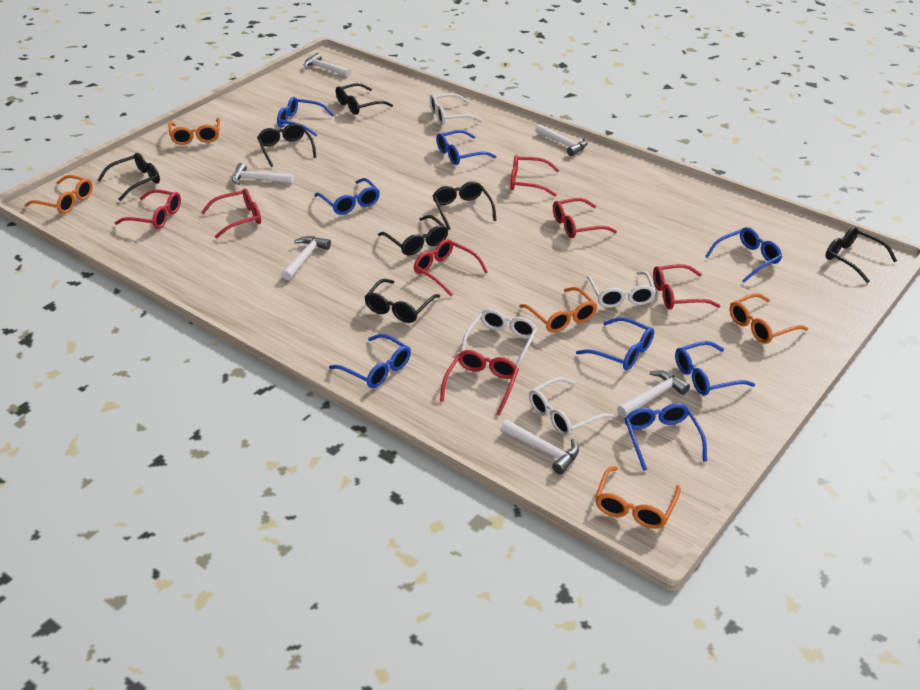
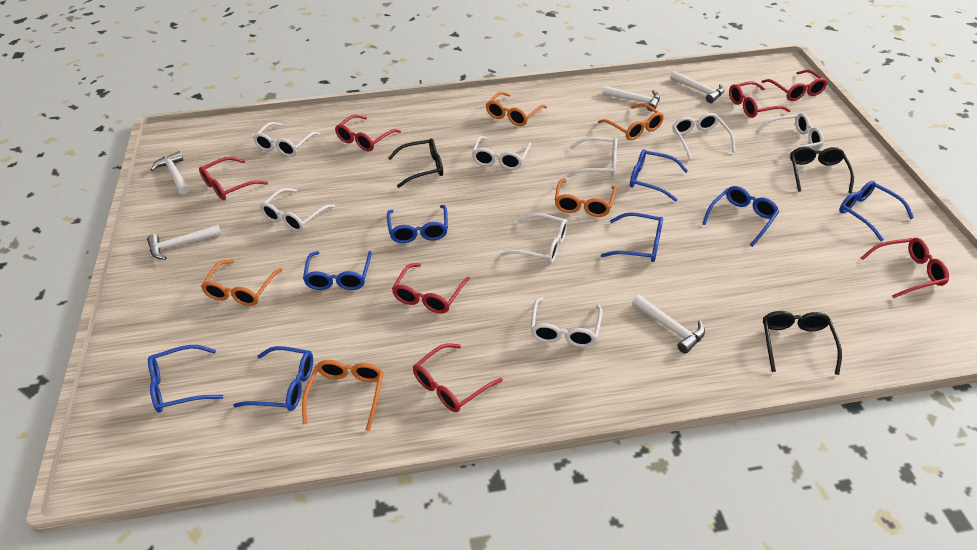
black glasses: [97,153,160,201] [257,123,316,167] [336,83,393,115] [364,279,440,323] [378,215,448,255] [433,181,496,230] [826,227,897,283] = 7 -> [388,138,443,188] [763,311,842,375] [790,146,854,193] = 3
white glasses: [430,93,482,125] [461,309,538,368] [529,377,614,436] [587,271,656,308] = 4 -> [253,122,320,157] [260,188,335,232] [472,136,531,170] [501,213,568,263] [530,297,603,347] [567,137,617,177] [672,113,735,160] [756,113,824,159] = 8
white hammer: [232,163,294,185] [282,236,331,280] [304,53,351,77] [501,420,579,474] [535,124,588,156] [617,370,690,417] = 6 -> [147,225,222,260] [151,151,189,195] [603,86,660,111] [632,295,705,354] [670,71,724,103] = 5

